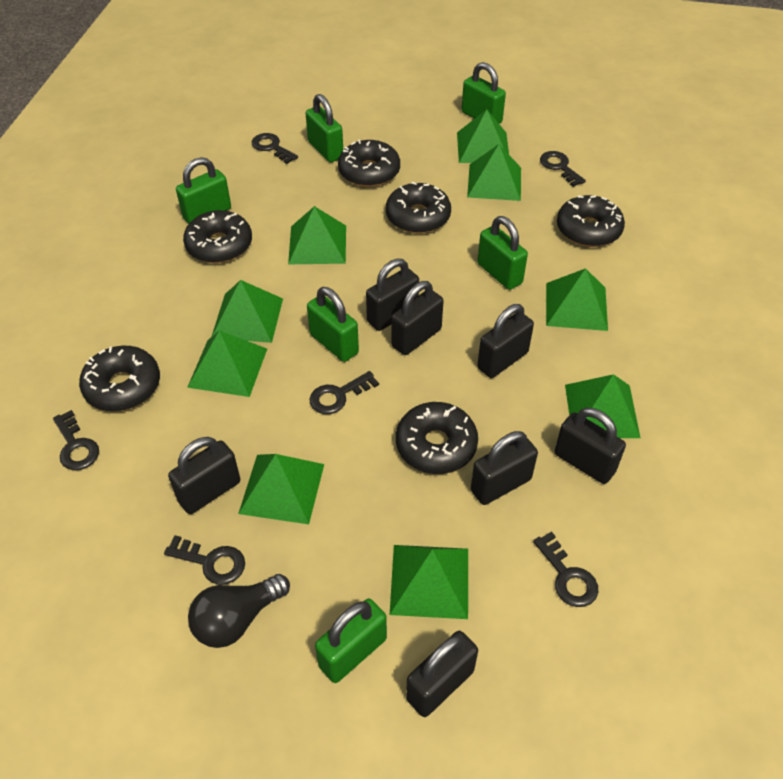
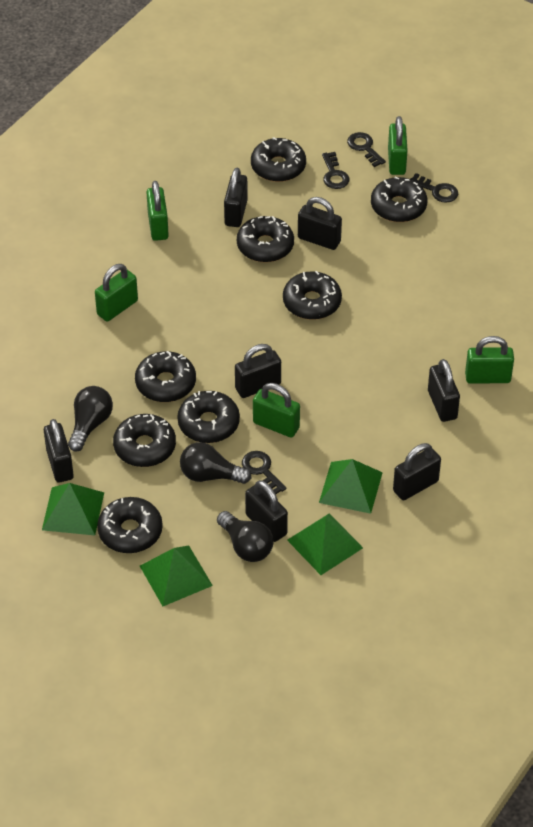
black donut: [79,346,160,411] [183,210,252,263] [338,140,400,187] [386,182,451,234] [396,402,478,474] [557,195,625,247] = 6 -> [97,497,163,553] [113,414,176,467] [135,351,196,402] [177,391,240,443] [237,216,294,262] [251,137,306,182] [283,271,342,320] [371,176,427,222] = 8
black key: [53,410,99,470] [164,535,245,585] [252,133,298,164] [309,371,379,414] [533,531,598,607] [540,151,586,187] = 6 -> [242,451,287,494] [322,152,349,189] [347,132,386,167] [410,173,458,203] = 4
black light bulb: [188,574,290,648] = 1 -> [68,386,113,452] [180,442,251,484] [217,511,273,562] = 3
green padlock: [176,157,231,224] [306,94,343,162] [307,287,359,362] [315,598,387,683] [462,62,506,124] [477,216,528,290] = 6 -> [95,264,138,321] [146,181,169,241] [253,383,300,438] [388,116,408,175] [465,336,514,384] = 5
green pyramid: [187,330,267,397] [211,280,283,343] [238,454,324,524] [288,206,346,264] [390,545,468,619] [457,110,509,163] [467,144,521,201] [546,268,608,331] [565,374,640,438] = 9 -> [42,483,104,535] [140,546,213,606] [287,513,363,575] [319,459,383,514] = 4

